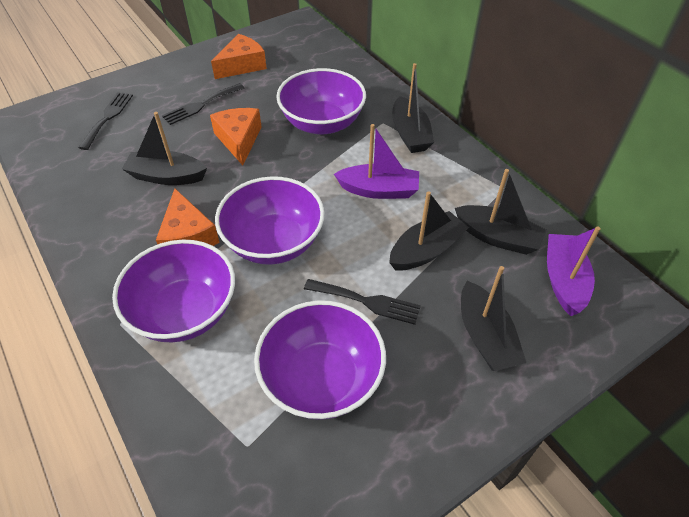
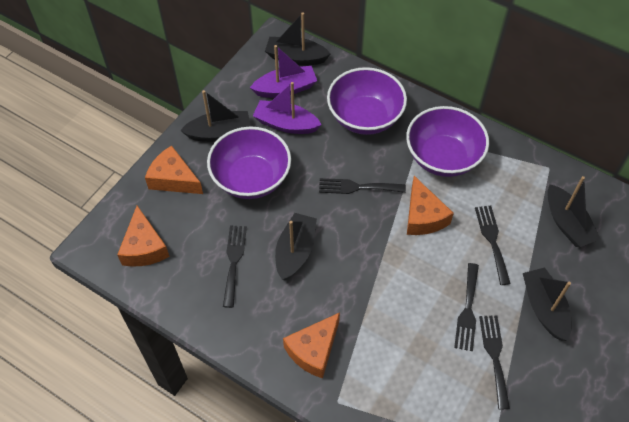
black fork: [78,92,133,150] [162,83,244,125] [304,279,421,325] = 3 -> [223,225,247,308] [319,178,406,194] [454,263,479,351] [475,206,511,285] [479,315,510,409] = 5
orange cheese: [156,189,220,246] [210,108,262,165] [211,34,267,79] = 3 -> [117,206,170,267] [145,145,203,194] [283,312,340,379] [407,176,454,235] = 4
purple bowl: [112,240,235,342] [215,176,325,265] [254,300,386,420] [276,68,366,134] = 4 -> [207,127,291,199] [327,67,407,135] [406,106,489,177] = 3

